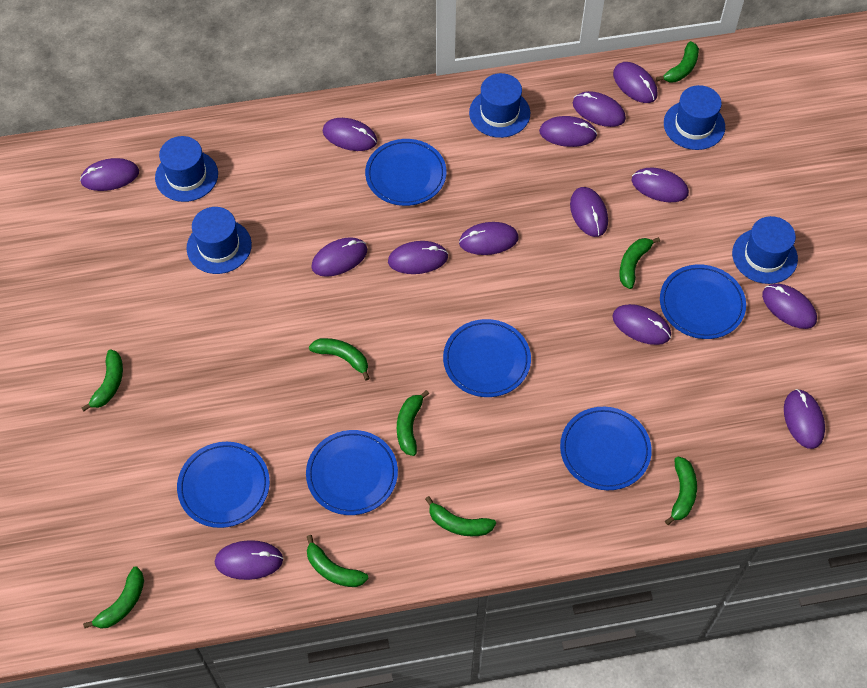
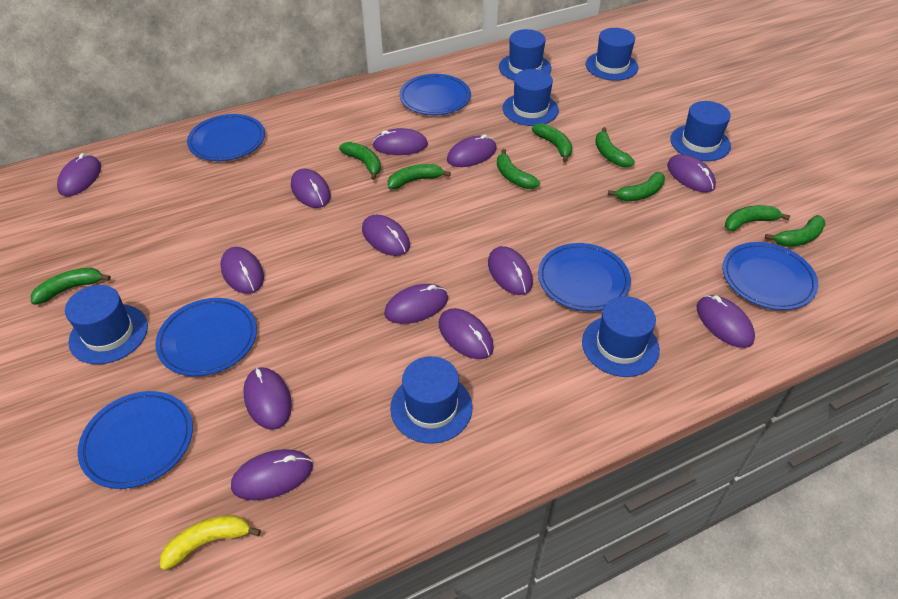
blue hat: [155,136,218,202] [186,207,252,274] [469,73,530,138] [664,85,725,150] [732,216,798,284] = 5 -> [65,285,148,364] [390,356,473,444] [499,29,551,80] [503,69,559,126] [582,296,660,377] [585,28,638,81] [670,101,731,161] = 7
purple mouse: [80,158,139,191] [215,540,283,580] [311,237,367,277] [323,118,377,151] [388,241,448,274] [459,222,518,255] [539,116,597,147] [570,187,608,237] [573,91,626,127] [613,62,658,103] [613,304,671,345] [632,168,689,202] [762,284,817,329] [784,389,825,449] = 14 -> [57,153,101,196] [220,247,264,294] [231,449,313,501] [243,367,292,430] [291,169,331,208] [362,215,410,256] [372,128,428,155] [384,284,448,324] [439,308,494,359] [447,134,496,167] [488,246,533,295] [667,154,716,192] [697,295,755,348] = 13
yellow banana: none = 0 -> [160,515,261,570] = 1

